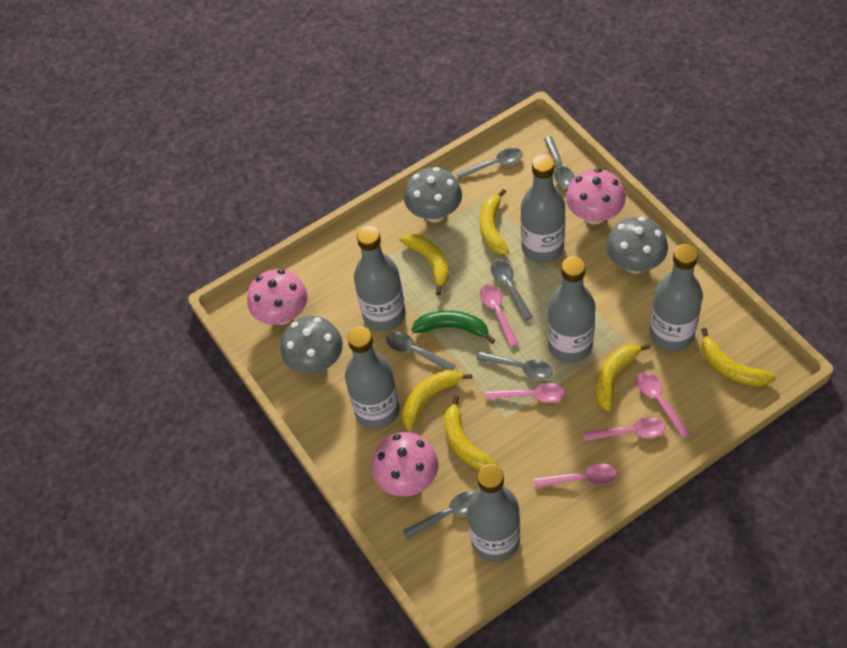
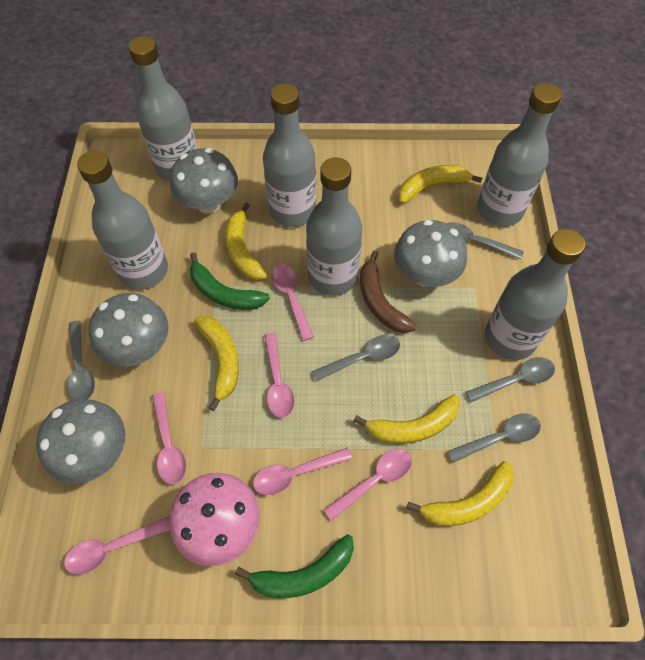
brown banana: none = 0 -> [360,251,416,333] = 1
green banana: [411,311,495,344] = 1 -> [190,253,270,310] [235,534,354,598] = 2
grey mushroom: [280,316,343,374] [404,167,462,222] [606,217,668,273] = 3 -> [36,399,125,484] [89,293,169,367] [170,148,238,214] [394,220,467,287] = 4
grey spoon: [386,332,456,370] [403,492,474,539] [456,148,523,179] [477,352,553,380] [491,260,533,321] [544,137,575,188] = 6 -> [67,321,95,400] [312,335,400,381] [447,222,524,259] [447,414,541,463] [466,357,555,402] = 5
pink mushroom: [247,269,308,325] [371,432,438,496] [566,168,626,224] = 3 -> [170,473,260,566] = 1
pink spoon: [480,284,519,347] [485,383,565,403] [533,464,617,488] [583,417,665,441] [636,372,691,438] = 5 -> [64,516,170,575] [152,392,186,485] [253,447,352,495] [264,332,295,418] [272,264,314,341] [324,449,412,521] = 6
yellow banana: [400,233,449,295] [402,370,472,429] [444,395,497,470] [480,189,509,255] [596,344,651,411] [701,328,775,387] = 6 -> [194,316,239,411] [225,203,268,280] [354,394,460,444] [398,165,482,204] [407,461,513,526] = 5

